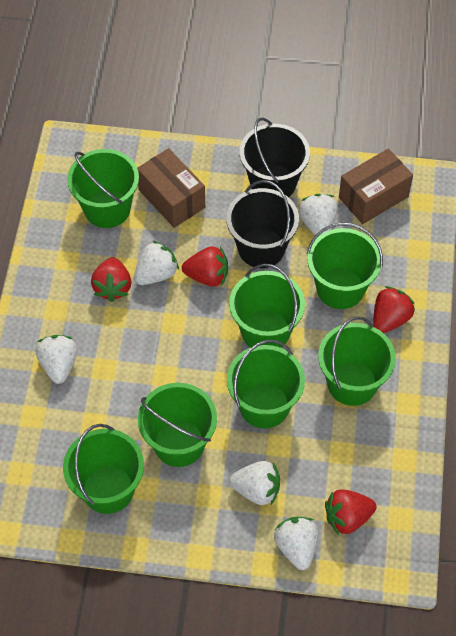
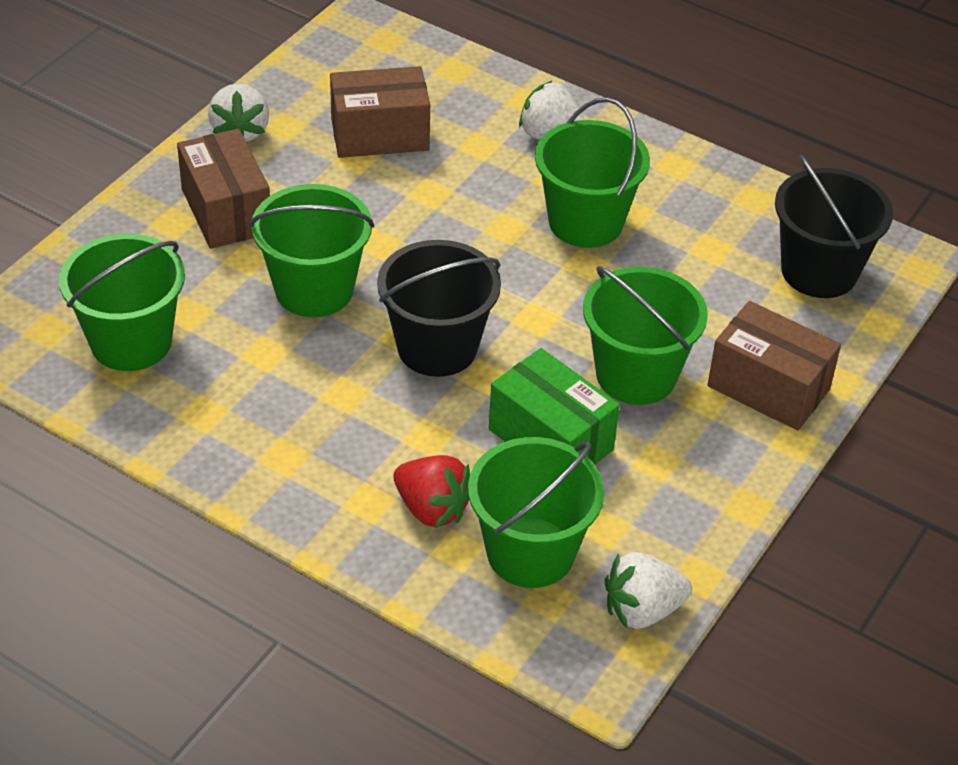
brown box: [137,148,205,228] [339,149,413,224] = 2 -> [177,129,270,249] [330,66,430,158] [707,301,841,431] = 3
green box: none = 0 -> [489,348,620,464] = 1
green bucket: [63,424,144,514] [67,149,139,228] [138,383,217,467] [227,340,305,428] [229,264,305,348] [307,222,383,309] [318,316,396,406] = 7 -> [59,234,185,371] [249,184,374,317] [468,437,605,588] [535,98,650,248] [583,266,708,405] = 5
red strawberry: [91,257,131,302] [182,246,228,287] [325,489,377,535] [373,286,415,333] = 4 -> [393,455,470,528] = 1
white strawberry: [36,335,78,384] [134,240,179,285] [229,461,280,505] [274,517,318,570] [299,194,338,236] = 5 -> [208,84,269,142] [519,81,585,140] [605,552,692,629] = 3

